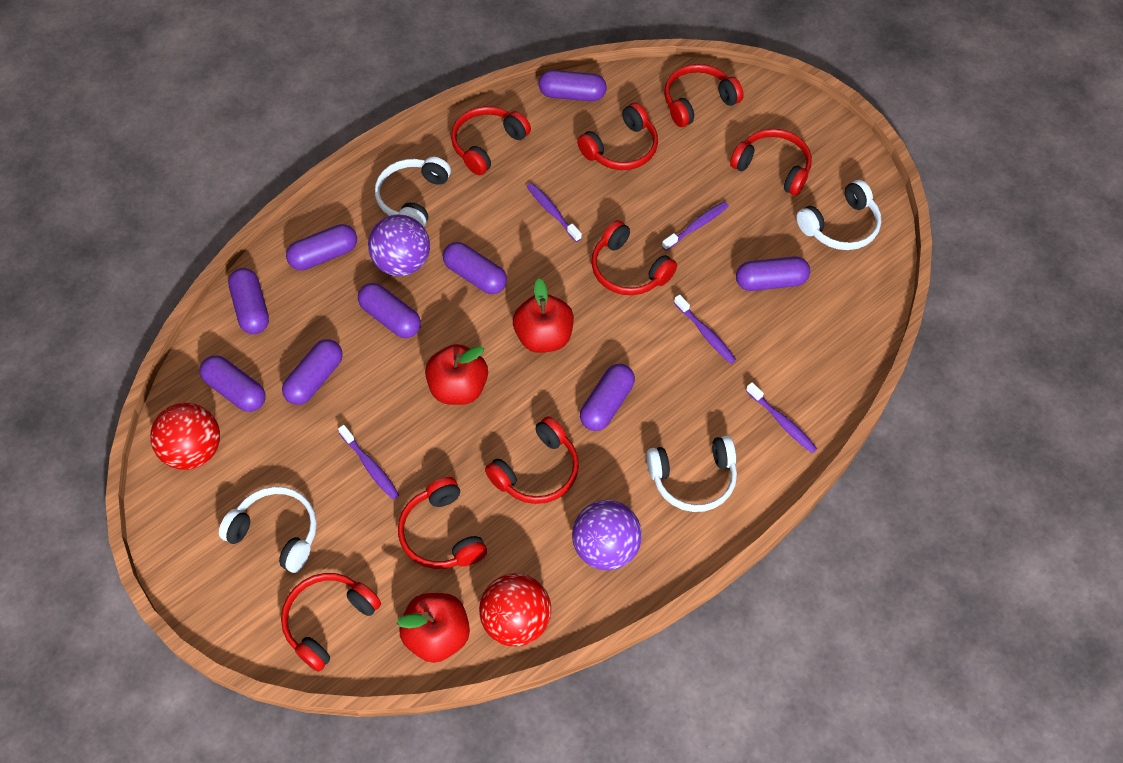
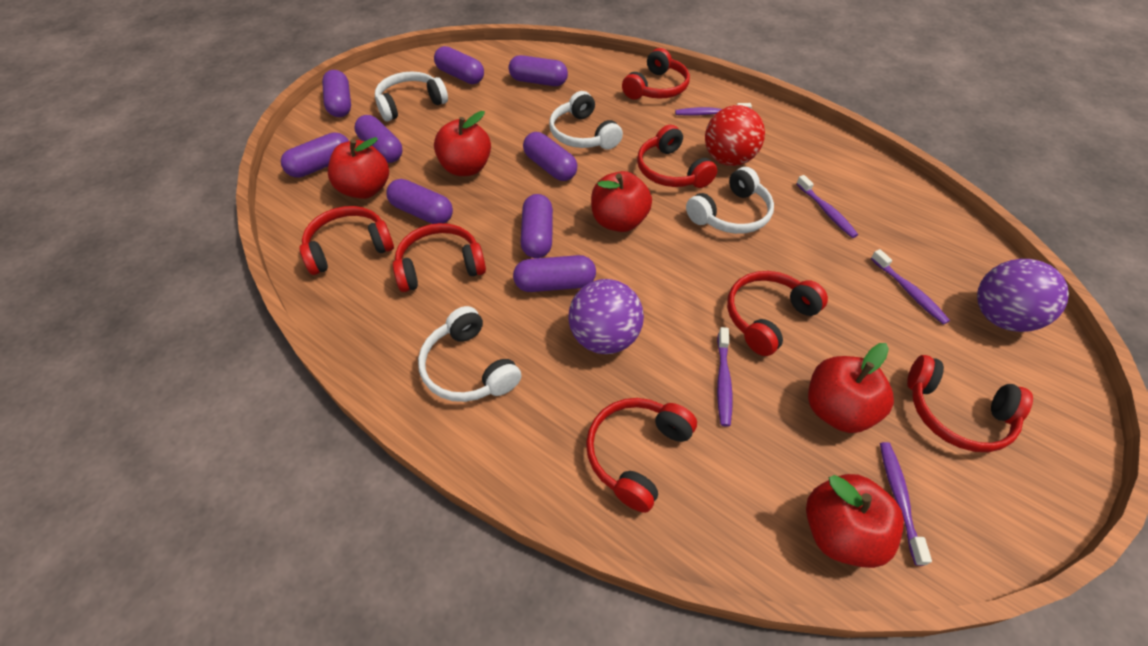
red apple: [397,593,470,663] [425,344,488,405] [513,278,574,353] = 3 -> [328,137,389,199] [434,111,491,176] [591,171,652,232] [806,474,904,568] [808,343,894,433] = 5
red ball: [150,403,220,470] [479,574,551,646] = 2 -> [705,105,765,166] = 1
red headphones: [281,573,381,672] [398,477,487,569] [451,106,531,175] [485,416,579,504] [577,102,658,170] [591,220,677,295] [664,64,744,127] [730,129,812,196] = 8 -> [299,206,394,275] [393,223,486,292] [586,398,697,513] [622,48,690,99] [637,125,717,188] [727,271,828,356] [907,355,1033,452] = 7

